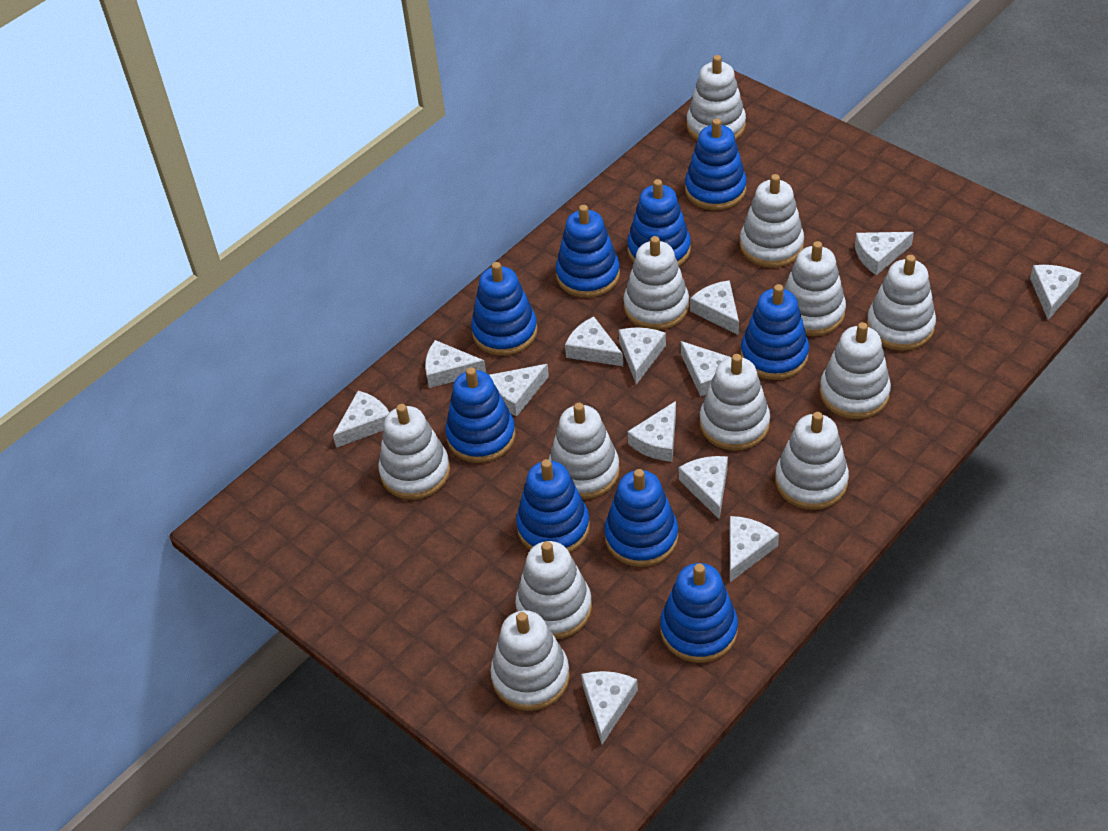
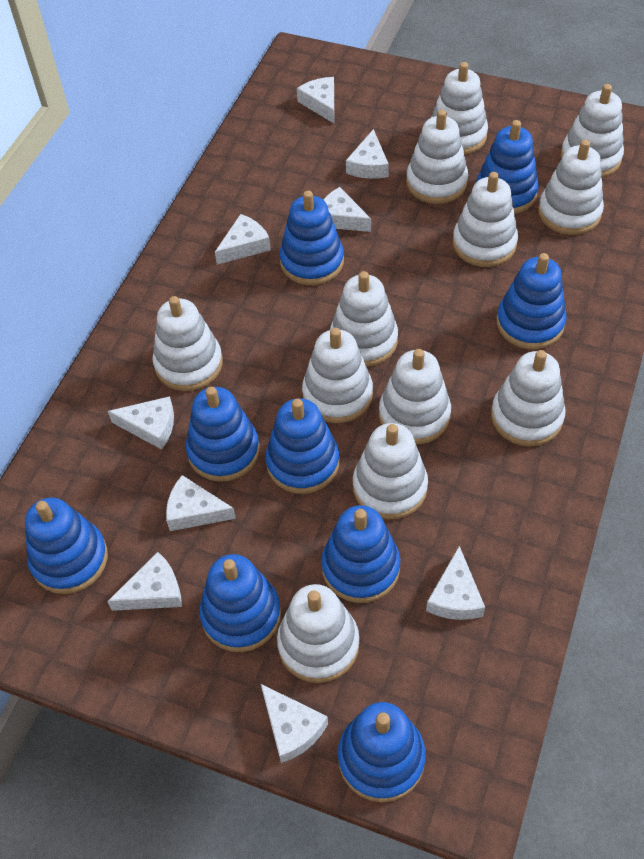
white cheese: [333,391,389,448] [425,340,486,388] [489,364,549,417] [565,317,623,366] [581,671,638,745] [619,327,666,385] [628,401,676,462] [679,456,728,520] [681,341,730,397] [690,280,739,335] [730,516,779,582] [855,232,914,275] [1030,265,1081,320] = 13 -> [107,552,182,611] [108,396,174,450] [166,475,236,531] [215,214,271,265] [261,684,328,763] [297,77,334,123] [323,187,371,232] [346,129,389,179] [426,546,485,620] = 9

